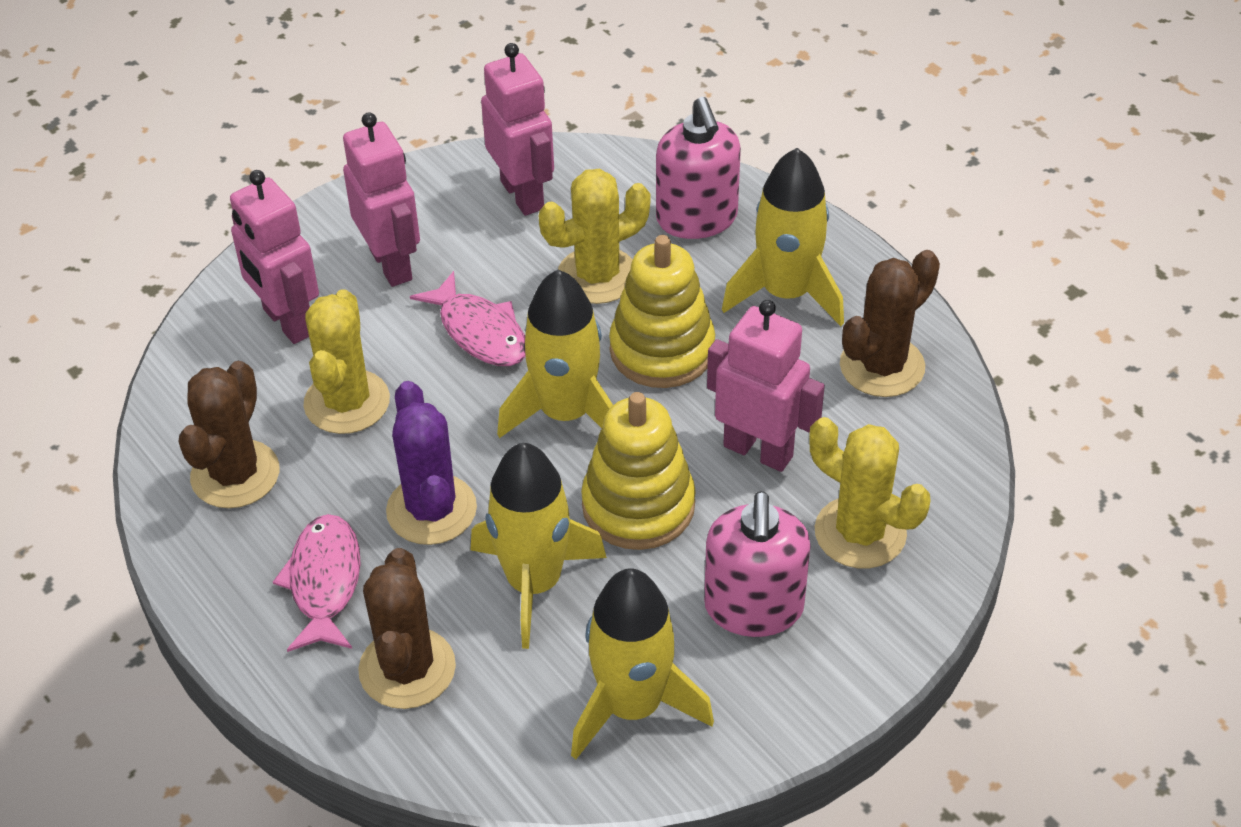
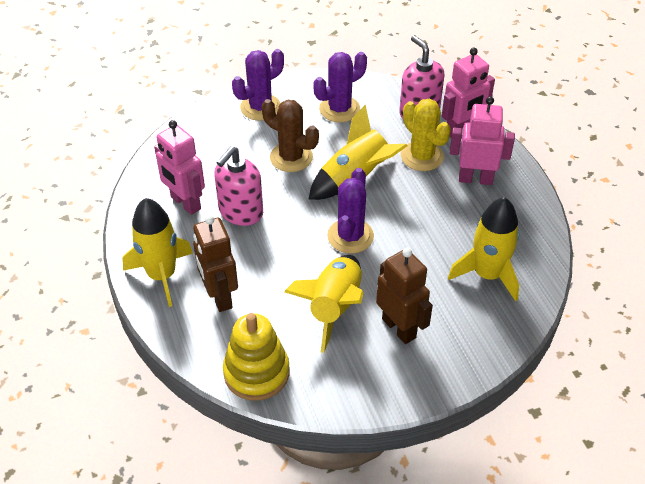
brown cactus: [178,361,279,508] [358,548,456,709] [840,250,940,397] = 3 -> [262,99,319,172] = 1
brown robot: none = 0 -> [193,215,238,312] [376,248,433,344] = 2
pink fish: [273,514,361,652] [410,271,526,366] = 2 -> none = 0
pink robot: [230,170,319,344] [343,112,420,287] [481,43,554,216] [707,300,825,472] = 4 -> [154,120,205,215] [442,48,495,137] [450,96,515,185] = 3
purple cactus: [386,381,477,545] = 1 -> [232,49,284,121] [313,52,367,122] [327,168,374,254] = 3
yellow cactus: [303,289,390,434] [539,169,650,304] [809,417,931,568] = 3 -> [401,99,451,171] = 1
yellow stacking toy: [581,392,696,550] [609,235,715,388] = 2 -> [223,313,290,401] = 1

